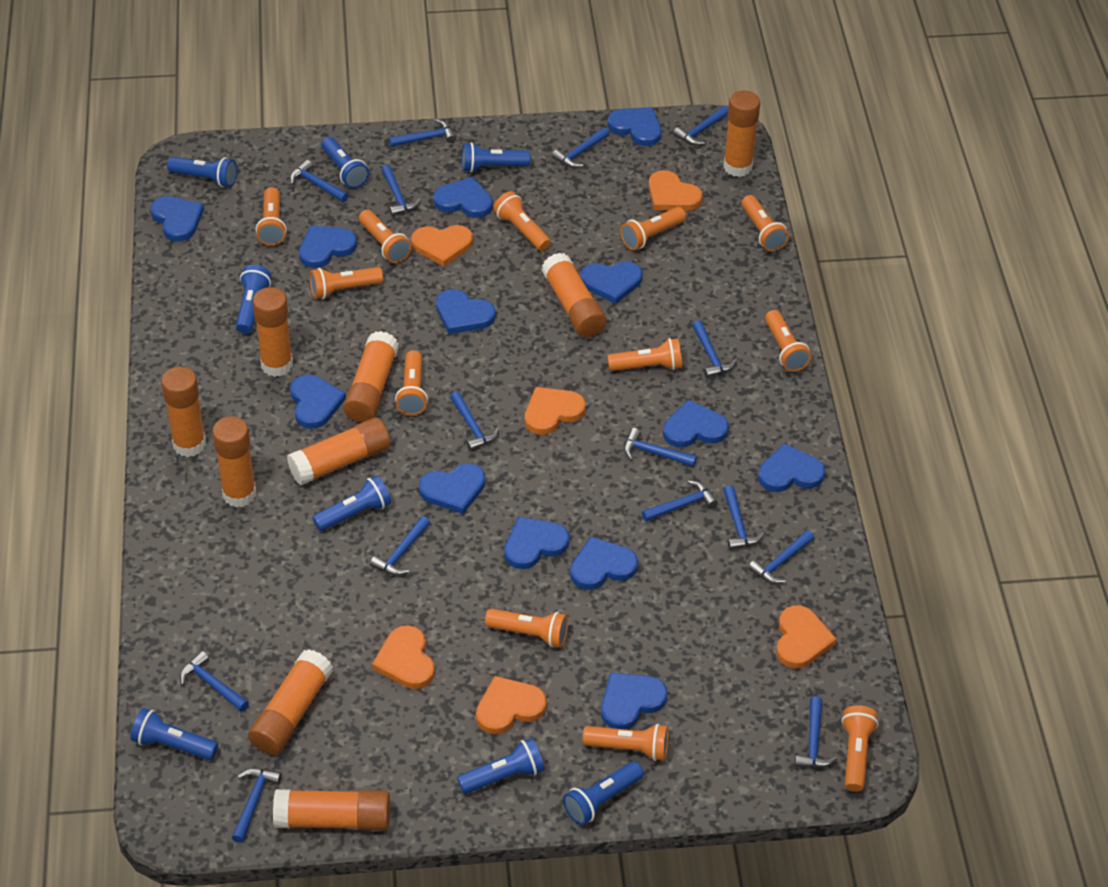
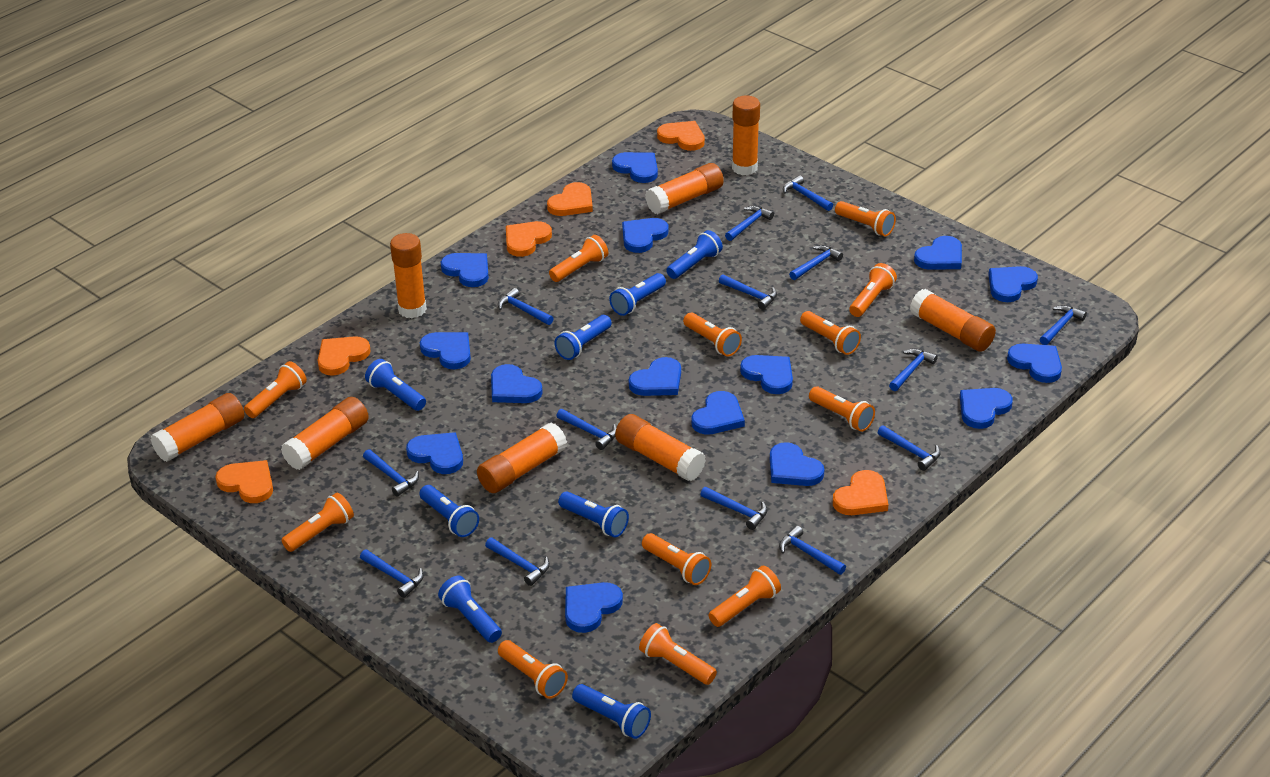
blue hammer: [180,651,249,712] [232,768,282,843] [290,160,349,202] [370,516,430,576] [381,165,421,216] [389,119,456,147] [450,391,499,451] [552,127,609,168] [624,428,697,467] [642,480,718,522] [673,106,728,145] [692,320,737,378] [723,485,764,550] [748,530,814,584] [795,696,837,768] = 15 -> [360,549,424,598] [363,449,419,496] [485,537,550,586] [498,288,554,325] [557,409,617,450] [700,487,768,530] [719,274,777,310] [725,206,774,241] [779,526,846,575] [783,175,833,211] [789,245,843,280] [877,425,941,471] [889,348,938,391] [1040,305,1087,345] = 14
blue heart: [150,196,204,241] [290,375,346,429] [299,225,357,268] [419,463,485,514] [433,177,493,218] [436,289,496,334] [504,517,569,569] [570,537,638,590] [581,261,643,304] [601,673,667,729] [608,107,662,146] [663,400,729,447] [758,443,825,492] = 13 -> [406,432,463,474] [420,332,471,369] [441,253,489,287] [491,364,543,403] [565,582,623,633] [612,152,658,183] [622,218,668,253] [629,357,681,396] [691,391,745,435] [740,355,793,394] [770,442,824,486] [914,236,962,270] [960,388,1013,429] [988,266,1038,302] [1007,344,1062,383] = 15
orange glue stick: [161,367,206,457] [212,416,256,507] [248,649,333,755] [253,287,293,377] [273,789,390,830] [287,417,390,485] [343,331,399,422] [542,253,606,337] [723,91,760,177] = 9 -> [151,393,244,462] [281,397,369,470] [390,233,427,318] [477,422,567,493] [615,414,706,481] [645,163,724,214] [732,96,760,175] [910,289,996,352] = 8

